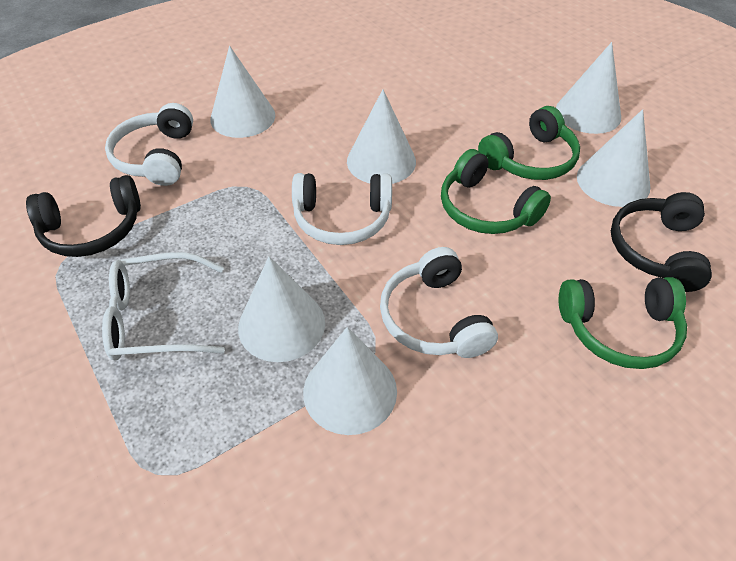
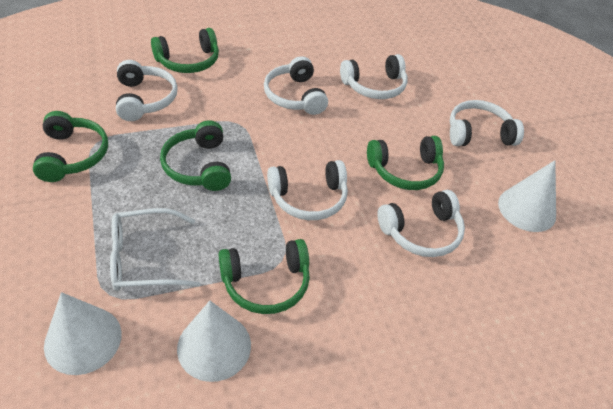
black headphones: [26,175,141,257] [611,192,712,292] = 2 -> none = 0
green headphones: [441,149,551,234] [478,106,580,180] [559,277,687,369] = 3 -> [33,111,108,182] [151,28,219,73] [160,120,231,191] [219,239,310,314] [367,136,444,190] = 5
white cone: [210,46,275,138] [238,256,325,362] [303,327,397,435] [347,89,416,184] [556,42,621,134] [577,109,650,207] = 6 -> [44,292,122,375] [177,301,251,382] [498,160,556,232] = 3
white headphones: [105,103,193,186] [292,173,392,245] [380,247,498,358] = 3 -> [116,60,178,121] [264,56,328,115] [267,160,348,220] [340,54,407,99] [377,190,465,257] [450,100,524,146] = 6

